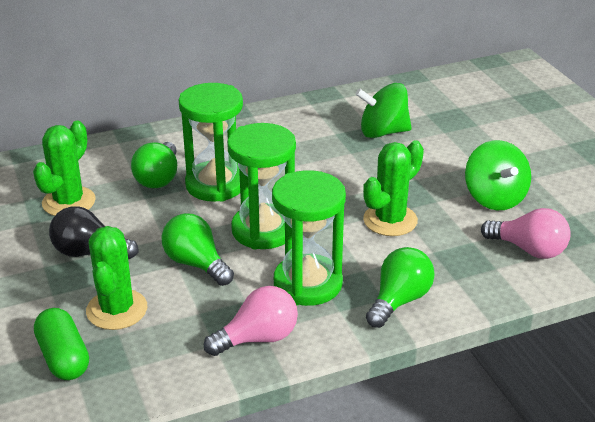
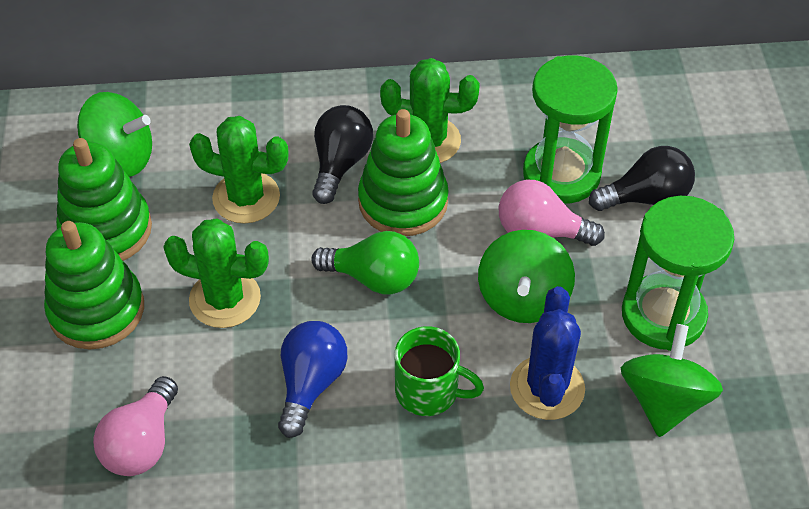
black light bulb: [49,206,139,259] = 1 -> [312,105,373,204] [589,146,695,211] = 2
blue cactus: none = 0 -> [510,286,585,420] = 1
blue light bulb: none = 0 -> [278,321,347,438] = 1
green capsule: [34,308,89,380] = 1 -> none = 0
green hourglass: [179,83,243,202] [227,123,296,249] [272,170,346,306] = 3 -> [523,56,618,204] [622,196,734,351] = 2
green light bulb: [131,142,177,188] [162,213,234,286] [366,247,435,328] = 3 -> [311,231,419,294] = 1
green mug: none = 0 -> [395,326,484,416] = 1
green spinning top: [356,83,411,138] [465,140,531,210] = 2 -> [77,92,152,177] [478,230,575,323] [621,324,723,437] = 3
green stacking toy: none = 0 -> [44,221,144,349] [56,138,152,261] [358,109,449,236] = 3

